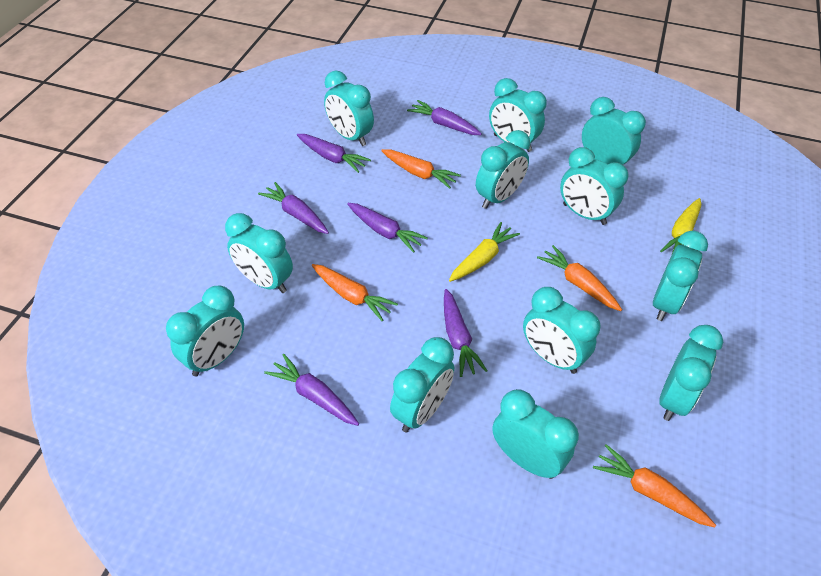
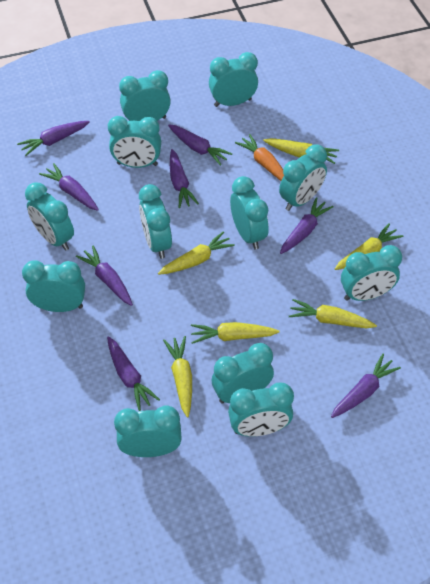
orange carrot: [312,264,398,321] [381,149,461,189] [537,245,622,311] [593,444,716,527] = 4 -> [235,134,284,181] = 1
purple carrot: [258,182,329,234] [264,354,359,426] [297,134,371,173] [347,203,428,253] [407,100,482,135] [444,289,488,377] = 6 -> [17,121,90,156] [39,163,99,211] [76,246,133,306] [107,336,160,411] [168,124,232,166] [170,149,199,208] [280,197,334,254] [331,354,401,418] = 8
yellow carrot: [449,222,520,282] [660,198,701,256] = 2 -> [158,231,235,275] [163,336,192,417] [191,322,280,344] [263,138,339,164] [289,299,377,328] [335,223,404,270] = 6

